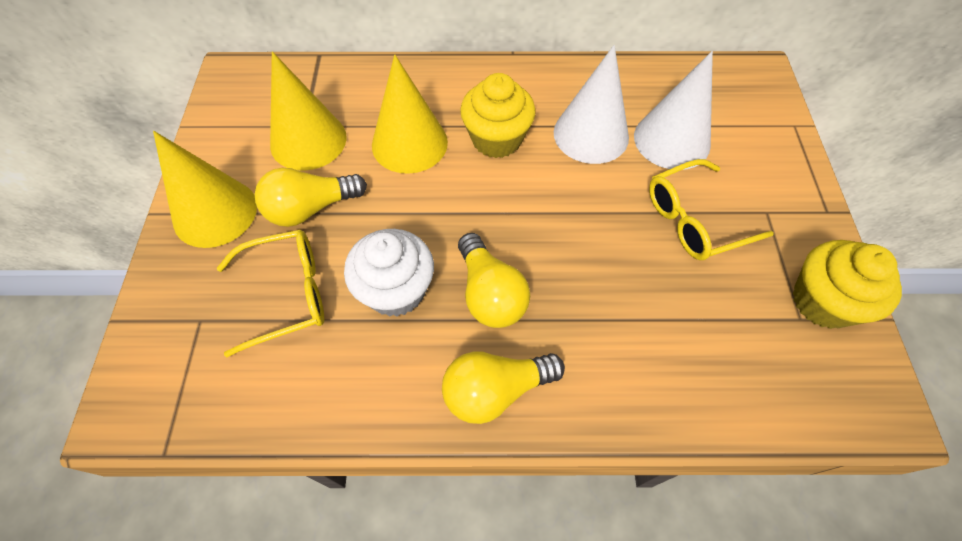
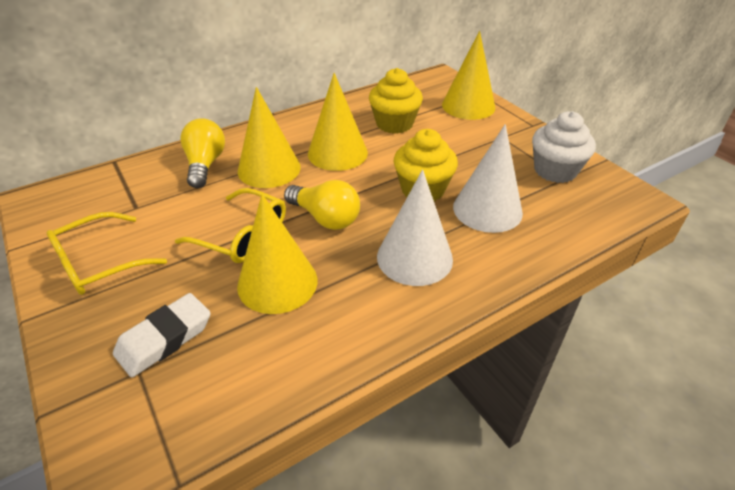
white eraser: none = 0 -> [113,293,211,378] = 1
yellow cone: [153,131,257,248] [270,51,347,171] [372,54,448,174] = 3 -> [237,194,318,314] [238,87,301,188] [308,73,368,171] [442,31,495,120] = 4
yellow light bulb: [255,168,367,227] [442,351,565,424] [458,233,530,328] = 3 -> [180,118,225,188] [284,180,360,230] = 2

